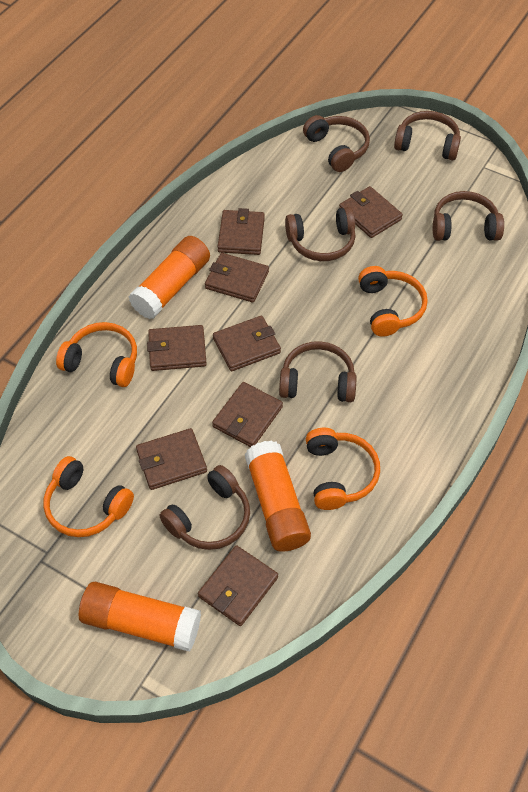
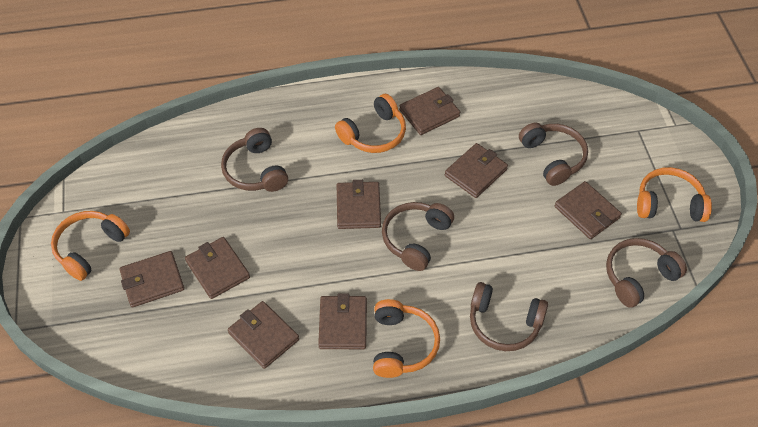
brown headphones: [159,465,250,550] [279,341,356,402] [285,207,356,261] [303,115,370,172] [394,111,461,160] [433,191,504,241] = 6 -> [221,128,288,192] [382,202,454,271] [470,282,548,351] [519,123,588,186] [606,238,687,308] = 5
orange glue stick: [79,582,201,652] [129,236,210,319] [245,440,311,552] = 3 -> none = 0

